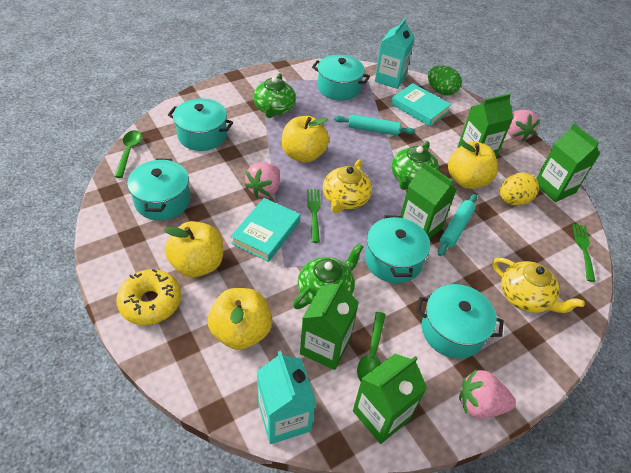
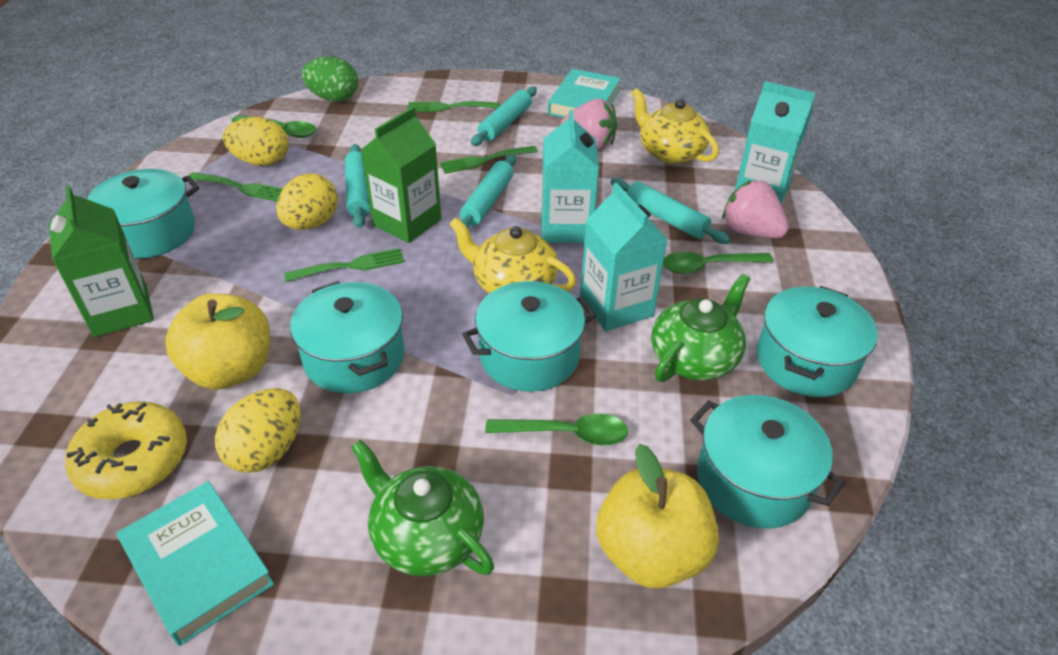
green carton: [300,279,359,370] [353,354,427,444] [401,162,457,239] [458,94,513,158] [536,124,600,202] = 5 -> [49,186,154,337] [361,107,441,243] = 2
green fork: [307,189,321,243] [572,224,595,282] = 2 -> [189,172,282,202] [284,248,404,282] [408,101,499,112] [440,146,538,174] = 4
green spoon: [114,130,142,178] [357,312,386,381] = 2 -> [231,115,316,138] [485,414,628,445] [663,252,773,274] = 3
green teapot: [253,73,296,118] [293,243,364,309] [392,141,439,190] = 3 -> [351,439,494,576] [651,274,750,382] = 2
pink strawberry: [244,163,280,198] [459,369,516,419] [508,110,540,142] = 3 -> [560,99,617,150] [722,180,789,238] = 2
turquoise carton: [257,351,316,444] [375,18,414,89] = 2 -> [541,110,599,243] [580,183,668,331] [735,81,815,203] = 3
turquoise rolling pin: [334,114,415,136] [438,194,477,256] = 2 -> [345,144,370,228] [460,154,516,229] [471,86,537,146] [610,178,730,244] = 4
yellow apple: [164,221,223,277] [208,288,272,350] [282,116,329,163] [448,141,498,189] = 4 -> [165,293,270,389] [596,444,719,589] = 2
yellow egg: [500,173,539,206] = 1 -> [215,388,300,473] [223,117,289,166] [276,173,338,230] = 3

